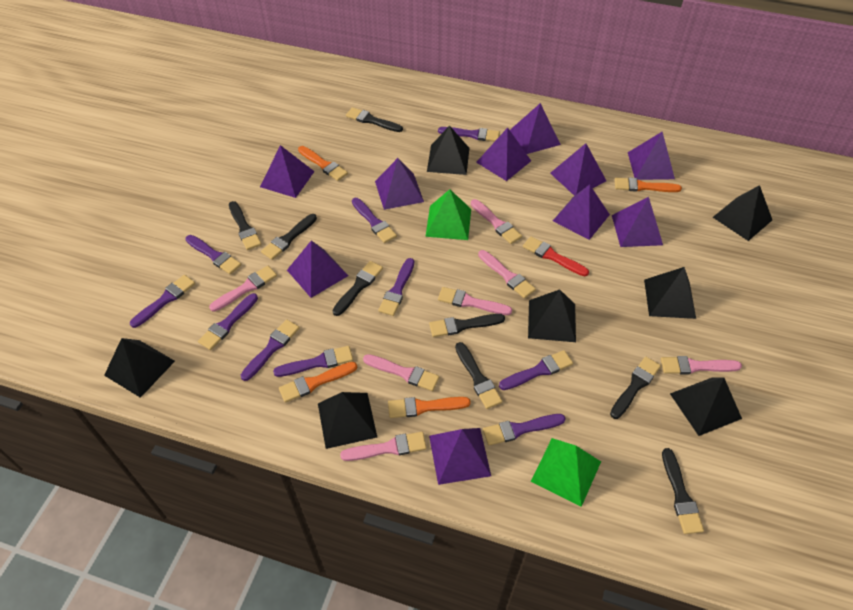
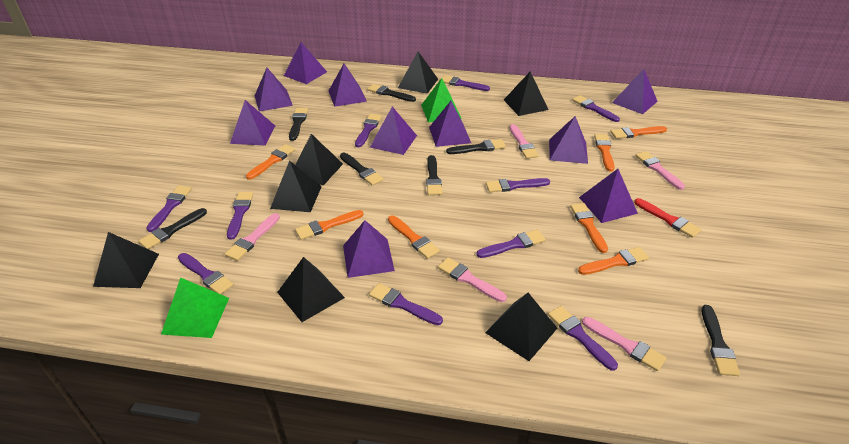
black brush: [229,201,262,250] [261,214,317,260] [332,261,383,316] [346,107,403,132] [429,314,505,337] [455,342,502,409] [610,357,661,419] [662,448,704,534] = 8 -> [139,208,207,249] [289,108,308,141] [340,152,383,186] [367,84,416,102] [426,155,443,195] [446,139,506,154] [701,305,740,376] = 7
orange brush: [279,362,357,403] [298,146,348,181] [388,397,471,418] [615,177,682,192] = 4 -> [246,144,295,180] [295,210,364,240] [388,215,440,259] [570,203,608,253] [578,247,649,275] [594,134,614,171] [610,126,667,139] = 7
pink brush: [209,266,277,312] [340,432,427,461] [363,354,439,391] [438,287,512,315] [471,199,522,244] [478,250,536,298] [661,356,742,374] = 7 -> [225,213,280,261] [438,257,507,302] [509,124,539,159] [582,317,666,371] [635,151,685,190] = 5

